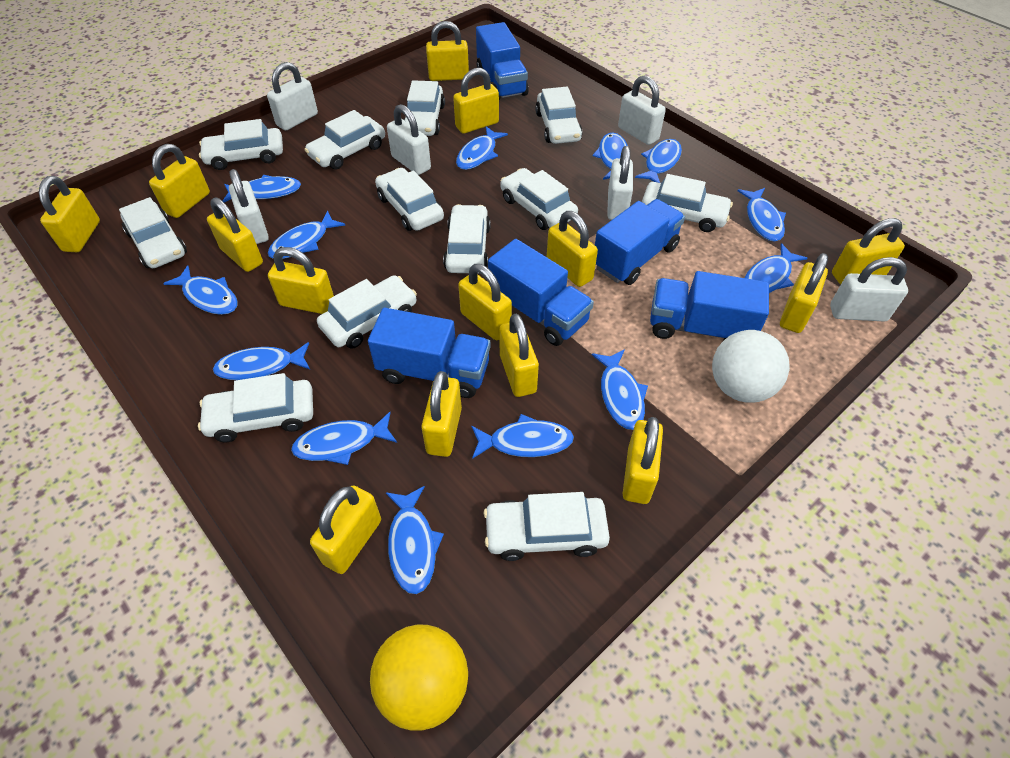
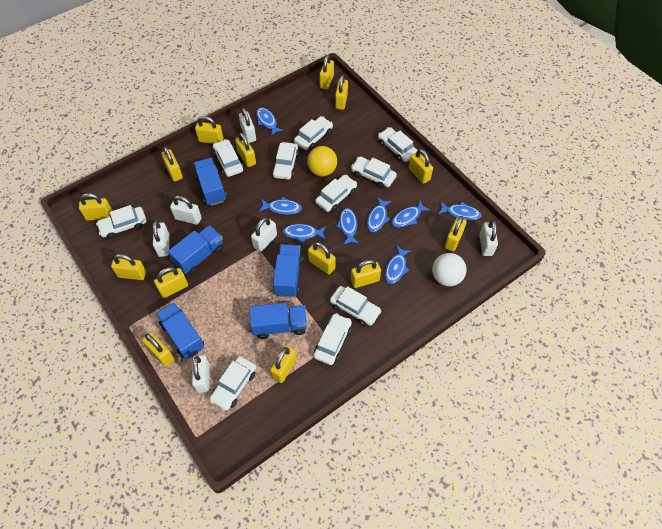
blue fish: [163,265,238,315] [213,342,310,380] [222,175,301,202] [268,211,345,259] [291,412,397,465] [386,486,444,594] [456,126,508,170] [471,414,574,459] [592,349,648,430] [593,132,628,180] [635,139,682,183] [738,188,786,241] [744,243,808,293] = 13 -> [256,107,283,136] [259,197,302,214] [282,224,326,243] [336,208,359,245] [367,197,392,232] [385,245,412,284] [392,200,430,227] [438,201,482,220] = 8
white car: [119,197,187,268] [198,373,313,442] [199,119,283,170] [305,110,385,170] [317,275,417,349] [375,168,444,231] [403,80,445,136] [443,204,490,274] [483,492,610,561] [500,168,578,230] [535,87,583,144] [642,174,733,232] = 12 -> [96,205,146,239] [209,356,256,411] [213,139,243,177] [272,142,299,180] [294,116,333,150] [313,313,352,365] [315,175,357,212] [330,286,382,326] [351,156,397,188] [378,127,417,162] = 10

